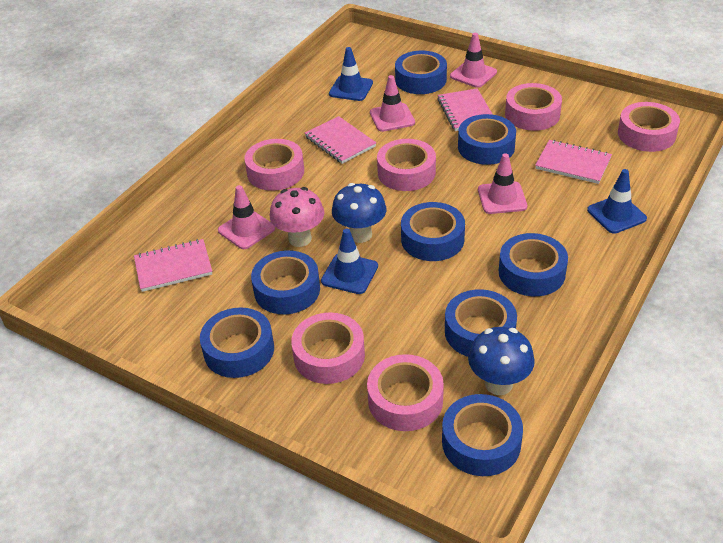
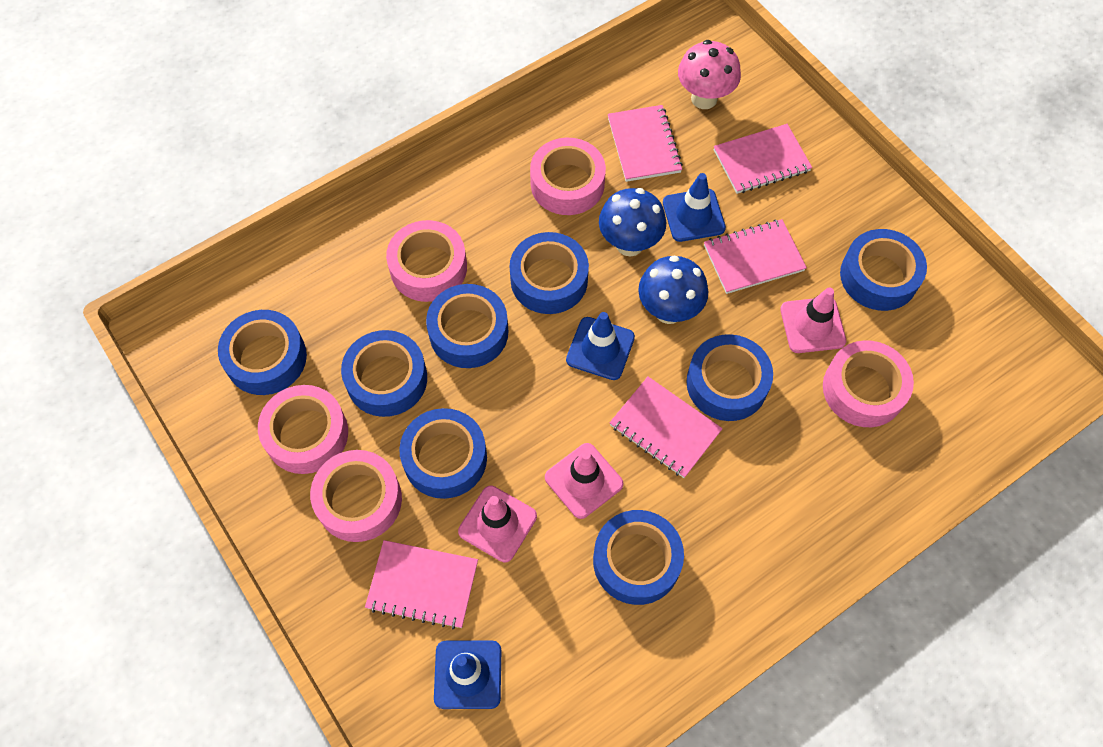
pink notebook: [134,239,212,292] [305,116,376,164] [437,88,493,131] [535,140,612,184] = 4 -> [365,540,478,629] [608,105,683,182] [610,377,723,478] [704,219,807,294] [714,124,812,194] = 5
pink tape: [244,139,304,191] [291,312,365,384] [367,354,444,431] [377,139,436,191] [505,83,562,131] [618,102,680,152] = 6 -> [258,385,348,474] [310,450,402,542] [386,220,467,302] [530,138,606,215] [823,340,914,427] = 5
pink traffic cone: [218,185,275,249] [370,75,415,132] [450,33,497,88] [478,153,527,214] = 4 -> [458,486,537,562] [545,443,624,519] [780,288,846,353] = 3

